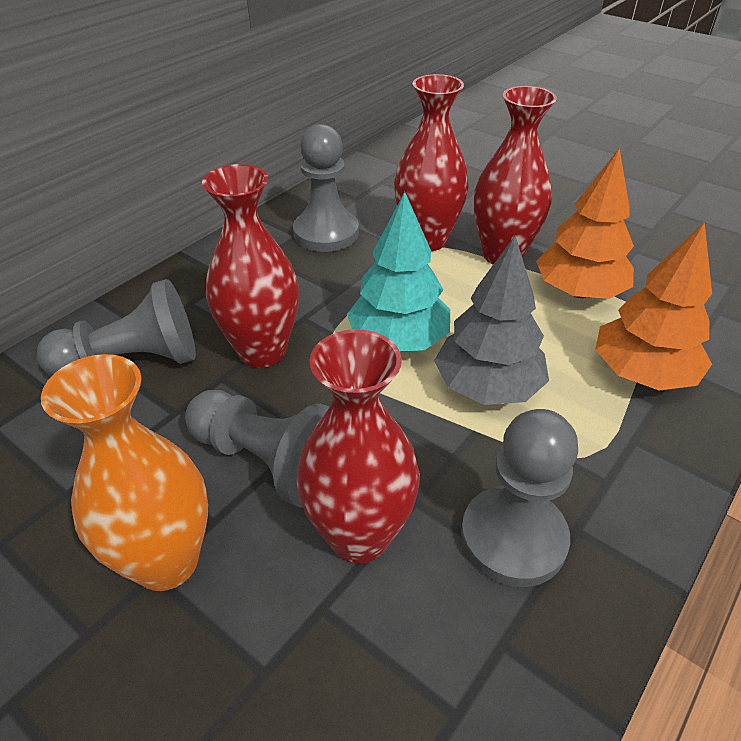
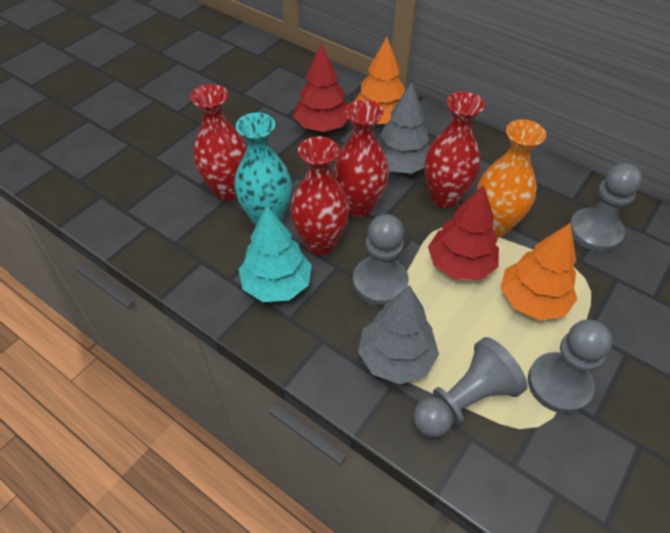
grey tree: [434,235,549,405] = 1 -> [358,285,439,384] [378,82,430,174] = 2
red tree: none = 0 -> [293,43,348,132] [428,185,499,280] = 2
turquoise vase: none = 0 -> [234,113,292,226] = 1

